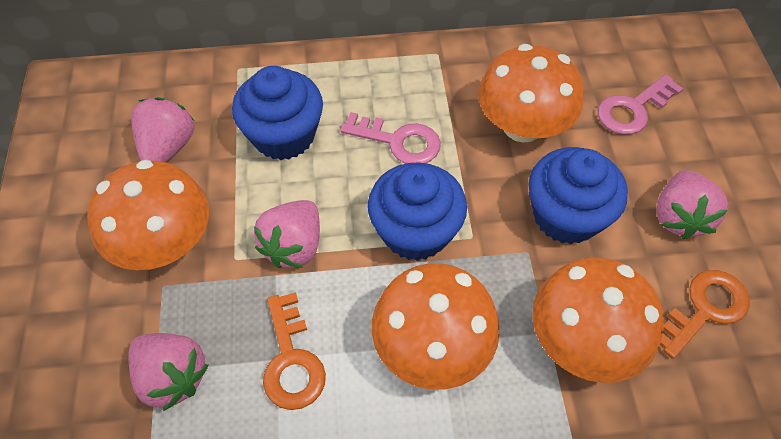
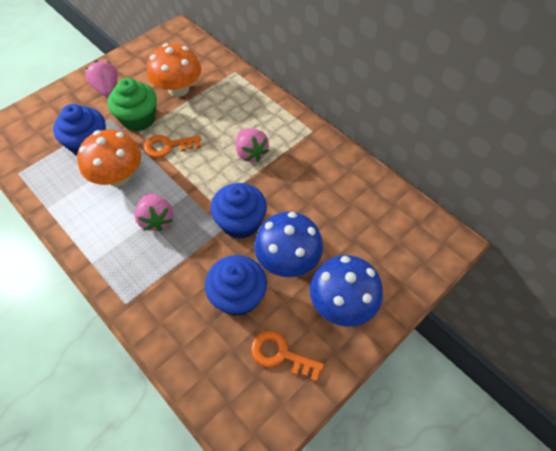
blue mushroom: none = 0 -> [254,212,323,277] [310,255,383,327] = 2
green cupcake: none = 0 -> [107,78,157,132] = 1
orange mushroom: [87,160,209,270] [372,263,500,390] [478,44,584,143] [532,257,664,383] = 4 -> [77,130,141,186] [147,43,201,97] = 2
pink key: [340,112,441,164] [598,74,683,135] = 2 -> none = 0
pink strawberry: [128,333,209,411] [131,97,194,162] [254,200,320,268] [656,170,728,239] = 4 -> [85,61,118,97] [134,193,173,231] [236,129,269,162] = 3

